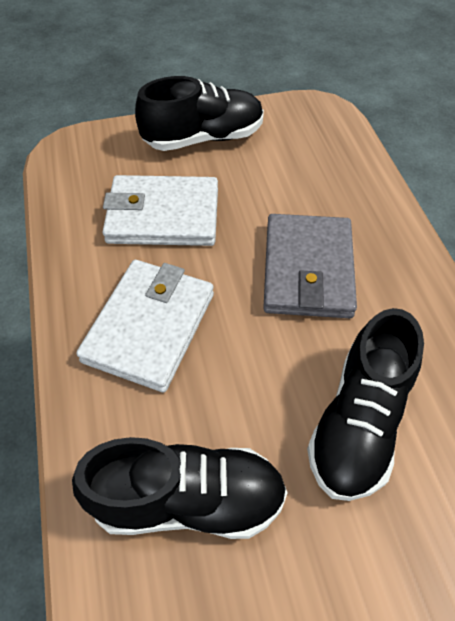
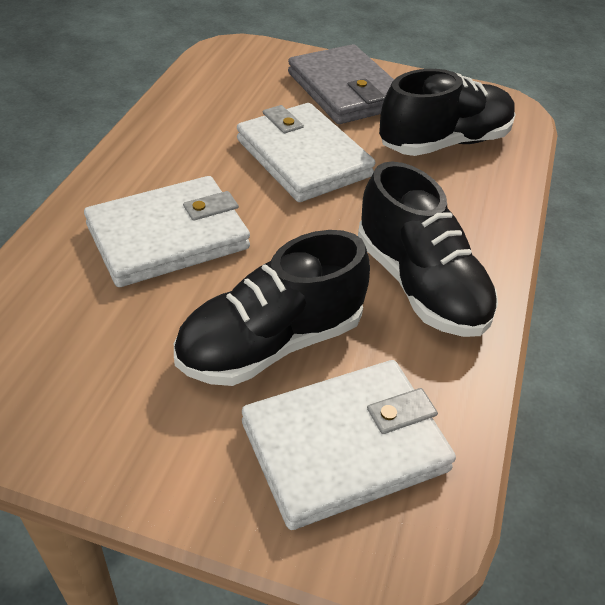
white wallet: [76,260,214,392] [103,175,218,246] = 2 -> [84,176,250,287] [237,103,375,202] [242,360,456,530] = 3

